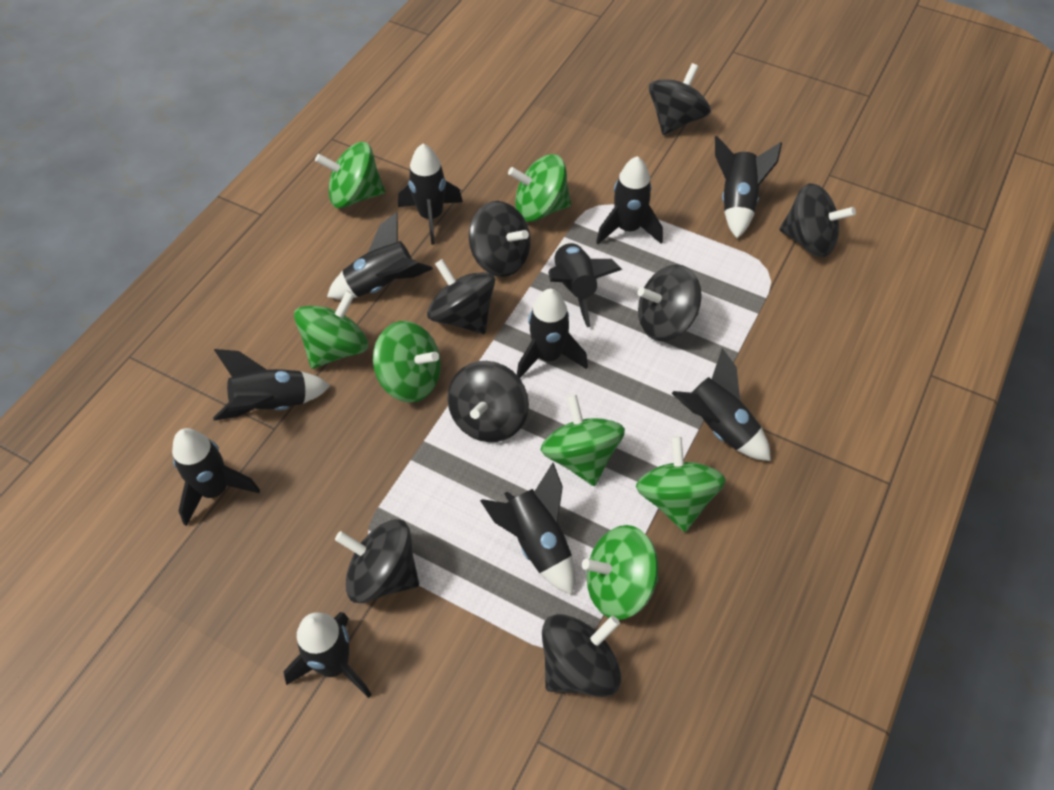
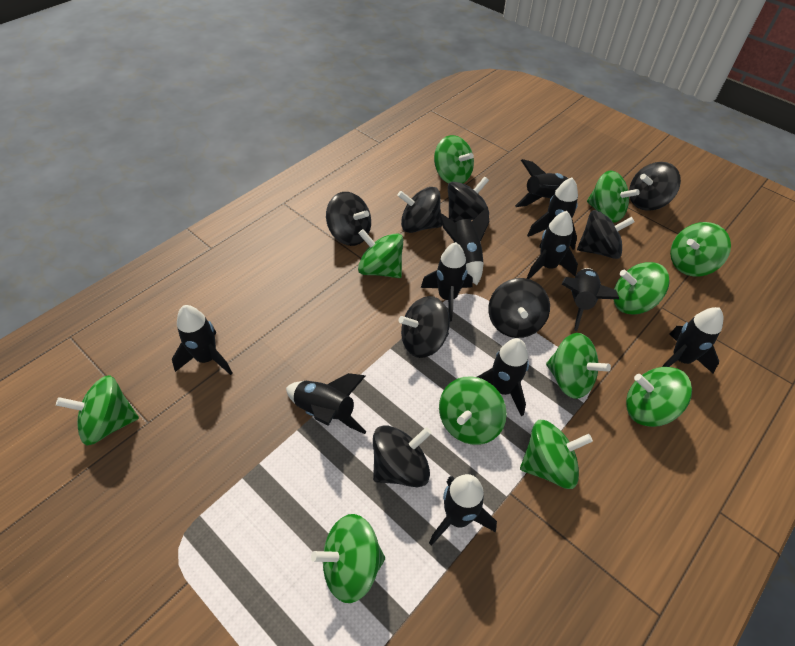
green spinning top: [294,291,369,369] [315,142,385,208] [373,321,441,403] [508,154,571,222] [541,395,625,486] [582,525,659,620] [636,436,726,532] = 7 -> [56,375,139,446] [311,514,385,603] [358,229,403,278] [434,135,474,183] [439,376,507,445] [520,420,593,489] [546,333,611,399] [587,171,640,223] [613,262,670,315] [626,367,692,427] [670,222,731,276] = 11

